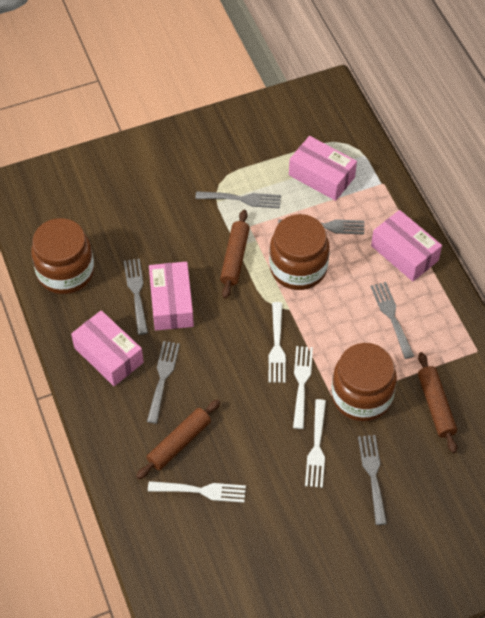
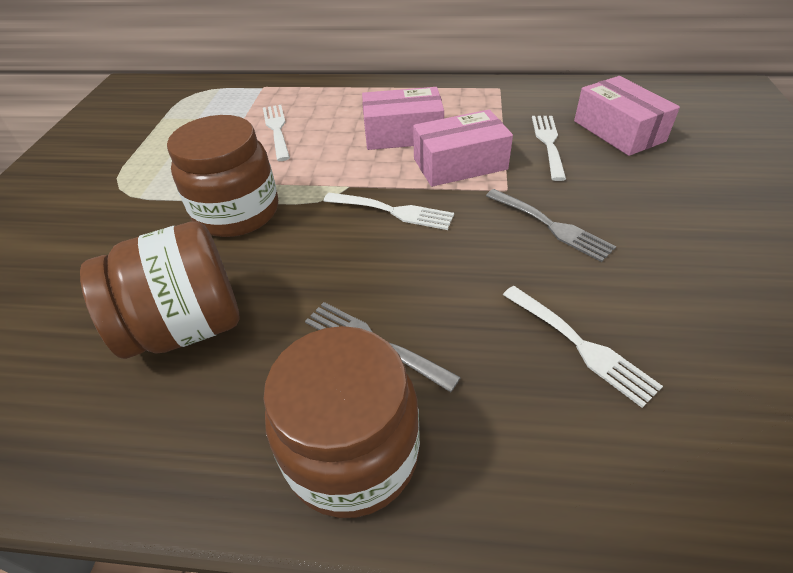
brown rolling pin: [136,399,220,479] [220,210,250,299] [418,352,457,453] = 3 -> none = 0
grey fork: [124,258,148,335] [147,341,180,424] [195,191,281,208] [278,219,364,234] [358,435,387,525] [370,282,414,359] = 6 -> [305,302,461,392] [486,189,616,262] = 2
pink box: [71,310,144,386] [149,262,194,331] [289,136,357,201] [371,210,442,281] = 4 -> [362,87,444,150] [413,110,513,187] [574,76,680,156] = 3

